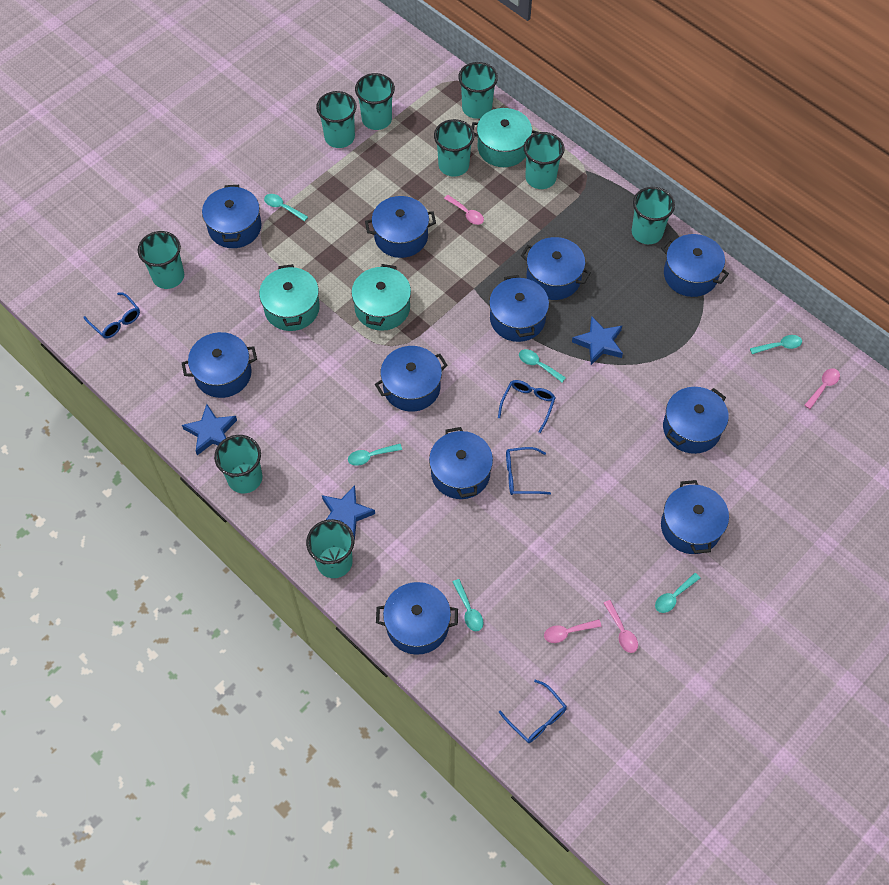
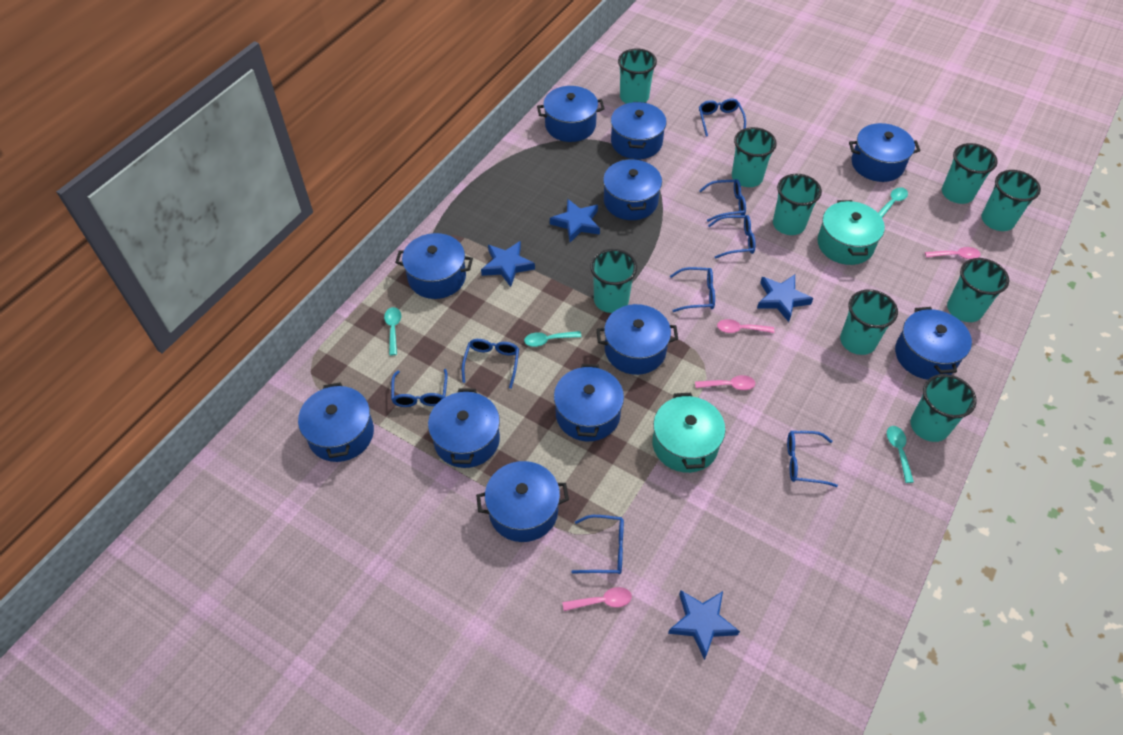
blue glasses: [84,292,140,339] [498,380,556,433] [499,680,567,743] [506,447,551,495] = 4 -> [391,369,448,407] [462,339,519,389] [571,515,624,574] [670,267,715,312] [699,99,746,136] [699,179,746,222] [708,215,756,259] [787,431,838,487] = 8
blue star: [182,404,237,455] [322,485,375,540] [572,317,623,365] = 3 -> [481,241,535,287] [550,199,600,242] [668,590,740,660] [757,275,813,322] = 4
turquoise pot: [259,264,320,331] [351,264,411,331] [472,108,538,167] = 3 -> [652,393,725,473] [818,200,885,265] = 2
turquoise spoon: [264,194,308,221] [348,444,402,466] [453,579,483,631] [519,349,566,382] [655,573,700,613] [750,335,802,354] = 6 -> [384,307,401,355] [524,331,582,347] [878,187,908,217] [887,426,914,483] = 4

